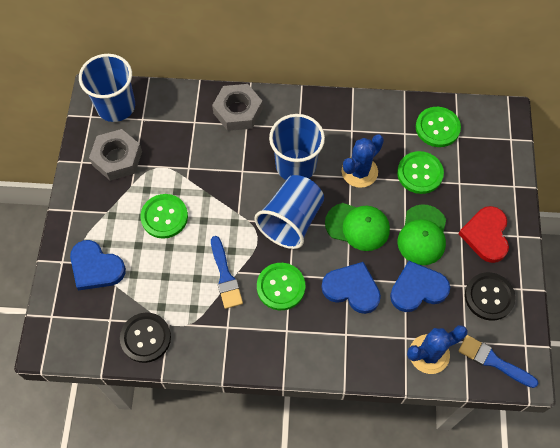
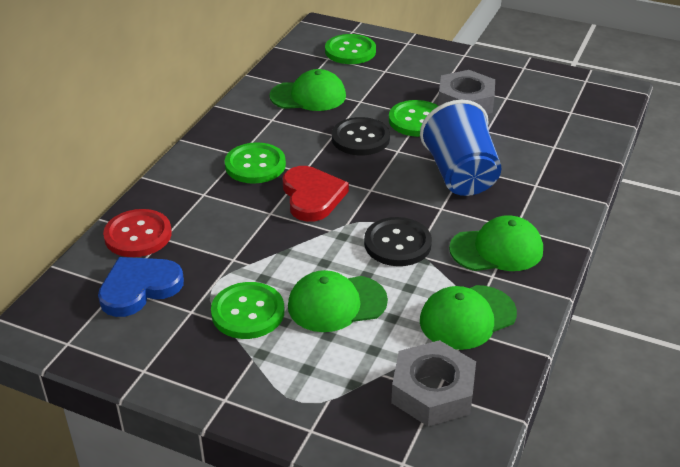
blue brush: [211,236,243,309] [458,335,538,388] = 2 -> none = 0
blue cactus: [342,134,384,188] [407,325,468,374] = 2 -> none = 0
blue cup: [79,54,135,122] [255,175,324,249] [269,114,325,180] = 3 -> [420,100,501,196] = 1
blue heart: [70,240,126,290] [322,262,381,314] [390,261,450,312] = 3 -> [98,257,184,317] = 1
green cap: [325,203,390,251] [397,204,446,265] = 2 -> [269,69,346,111] [288,270,388,332] [420,285,517,350] [449,215,543,271] = 4
red button: none = 0 -> [103,209,172,257] = 1

